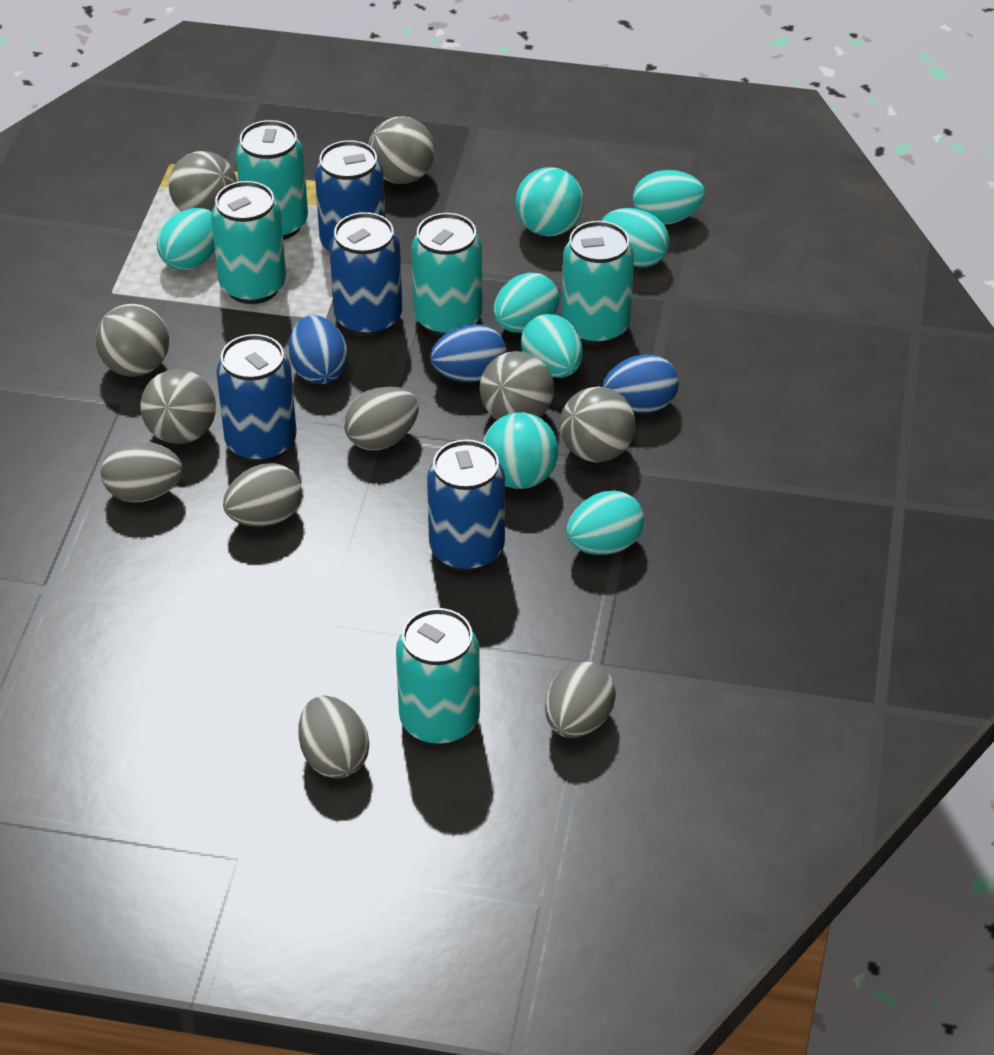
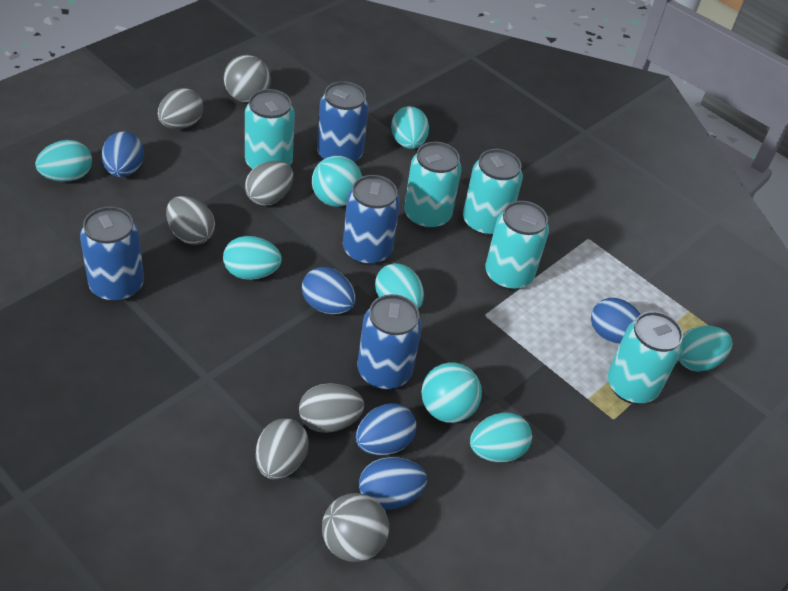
blue egg: [289,315,348,384] [430,324,507,382] [603,354,679,413] = 3 -> [102,131,144,177] [302,267,356,314] [356,403,417,455] [359,457,427,510] [591,298,641,344] = 5
grey ball: [95,303,169,377] [140,369,216,444] [169,151,237,212] [368,116,435,184] [480,351,554,420] [560,387,636,462] = 6 -> [224,55,271,103] [322,493,389,562] = 2

